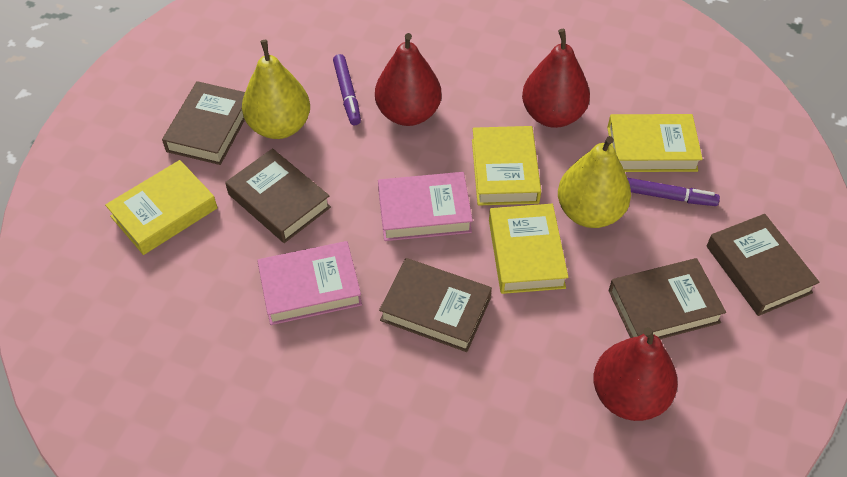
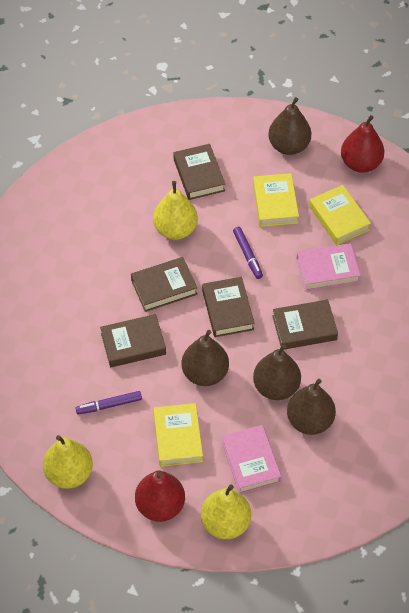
brown pear: none = 0 -> [182,330,229,386] [253,344,301,400] [268,97,311,155] [287,379,336,435] = 4
red pear: [375,33,442,126] [522,29,590,128] [593,327,678,421] = 3 -> [135,470,185,522] [341,115,384,173] = 2
yellow book: [105,160,218,255] [472,126,541,206] [489,204,568,294] [607,114,703,172] = 4 -> [153,403,203,467] [253,173,299,227] [309,185,371,245] = 3
yellow pear: [242,40,310,139] [558,136,631,228] = 2 -> [43,435,93,489] [153,181,198,240] [201,485,251,539] = 3

